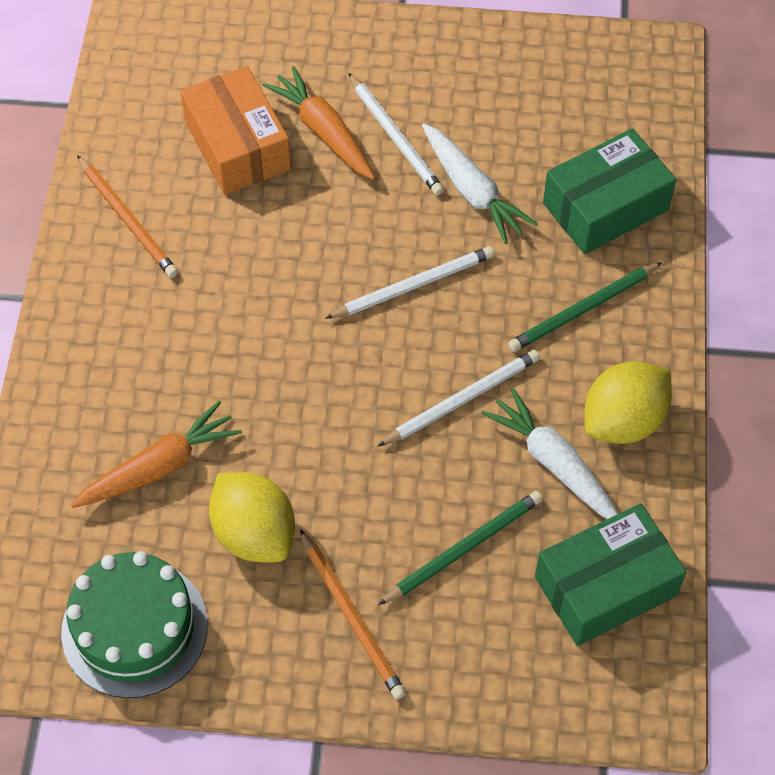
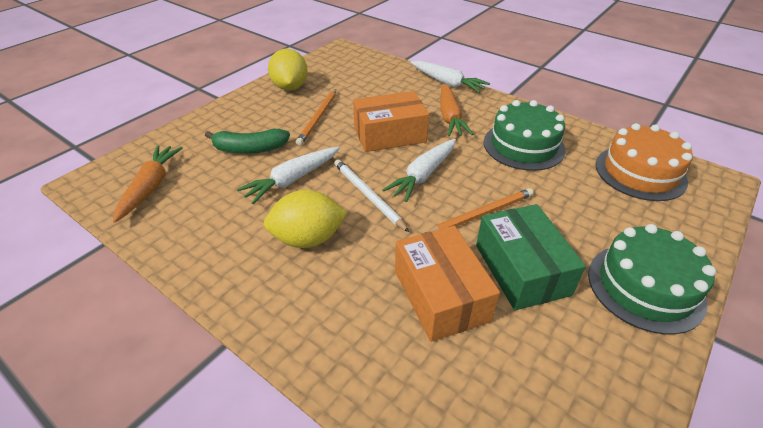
green banana: none = 0 -> [205,129,290,154] = 1
green box: [535,503,686,646] [543,128,676,254] = 2 -> [476,204,586,310] = 1
green cake: [61,551,208,698] = 1 -> [484,100,565,171] [588,224,716,335] = 2
green pencil: [378,491,543,605] [508,262,663,352] = 2 -> none = 0
orange box: [180,66,291,195] = 1 -> [353,91,429,152] [395,226,500,342] = 2
orange cake: none = 0 -> [596,123,693,201] = 1
white carrot: [422,123,538,244] [481,388,619,519] = 2 -> [237,147,340,204] [382,139,456,202] [411,61,490,93] = 3
white pencil: [325,246,494,319] [348,73,444,195] [378,350,540,446] = 3 -> [334,159,409,232] = 1

